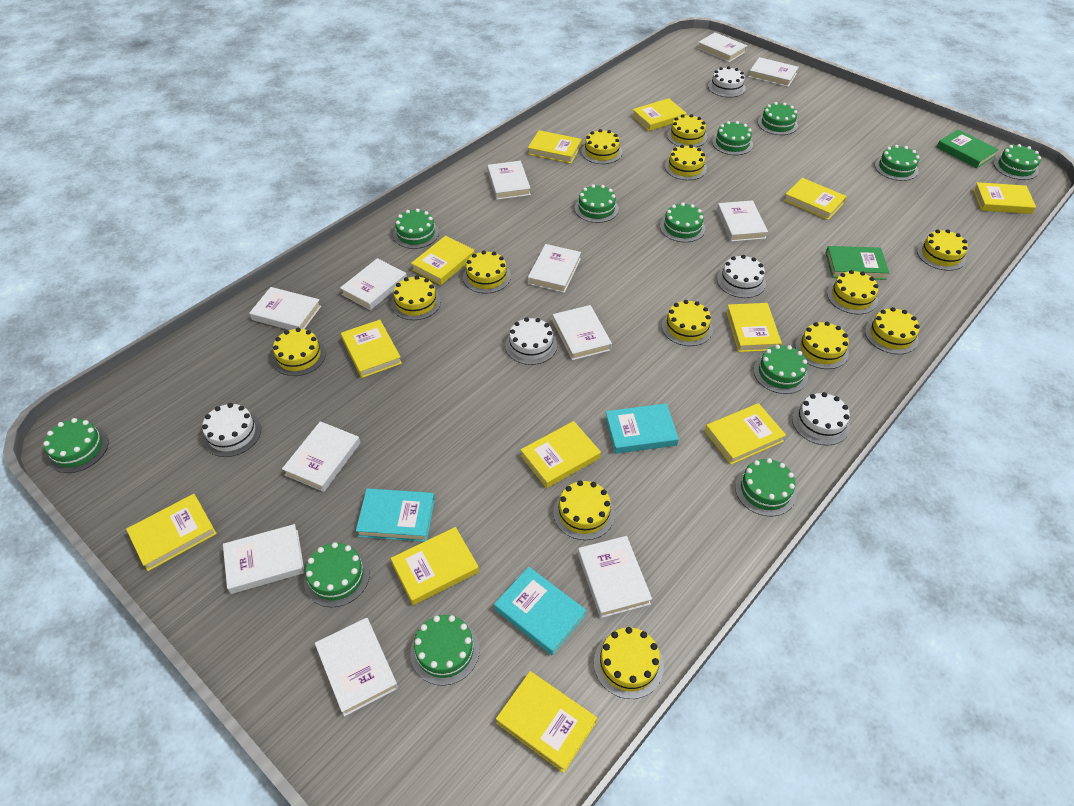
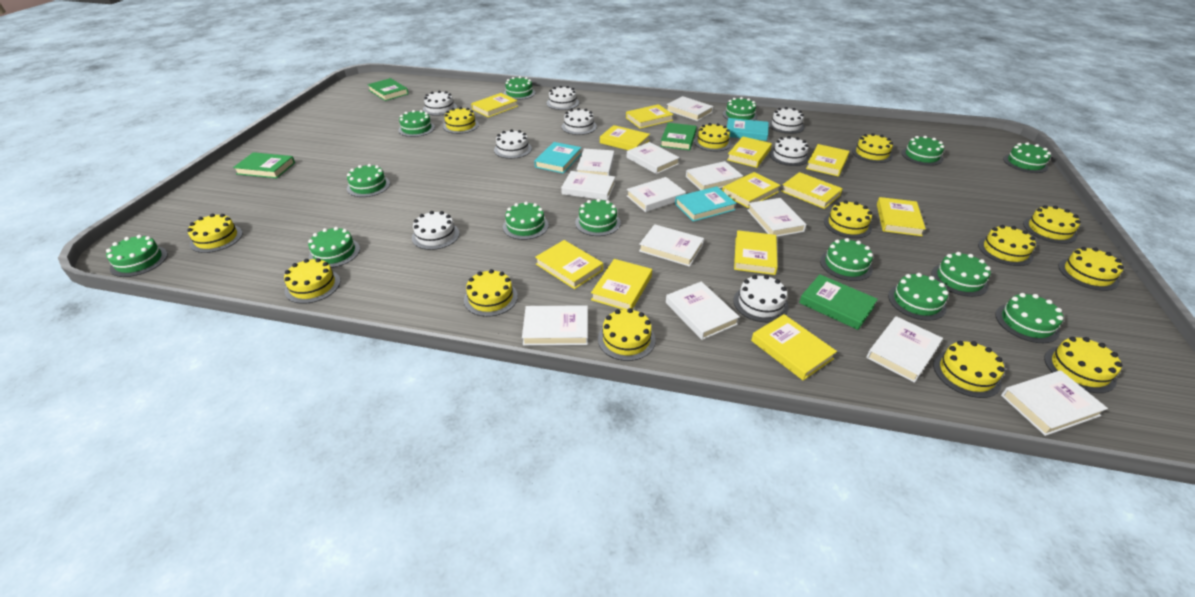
green book: [826,246,889,280] [936,129,999,168] = 2 -> [233,152,295,178] [367,78,409,101] [660,123,697,150] [799,274,878,330] = 4
green cake: [43,418,109,473] [304,542,370,607] [393,209,439,249] [410,615,480,685] [575,184,619,223] [660,202,705,242] [712,121,753,155] [735,458,796,516] [754,345,808,394] [758,102,798,135] [875,145,919,181] [994,144,1041,180] = 12 -> [106,235,168,277] [308,227,360,268] [347,164,390,197] [398,110,435,137] [503,202,549,240] [504,76,535,100] [575,198,621,236] [723,97,757,120] [820,238,873,281] [888,273,948,321] [901,136,944,166] [931,252,991,297] [995,293,1063,343] [1003,142,1051,173] = 14
white cake: [202,403,261,457] [505,317,557,365] [708,66,746,97] [717,255,766,298] [792,392,850,445] = 5 -> [412,211,459,250] [423,91,457,116] [494,129,532,159] [547,86,579,110] [562,108,597,135] [733,275,789,322] [769,107,805,134] [770,136,809,166] = 8

